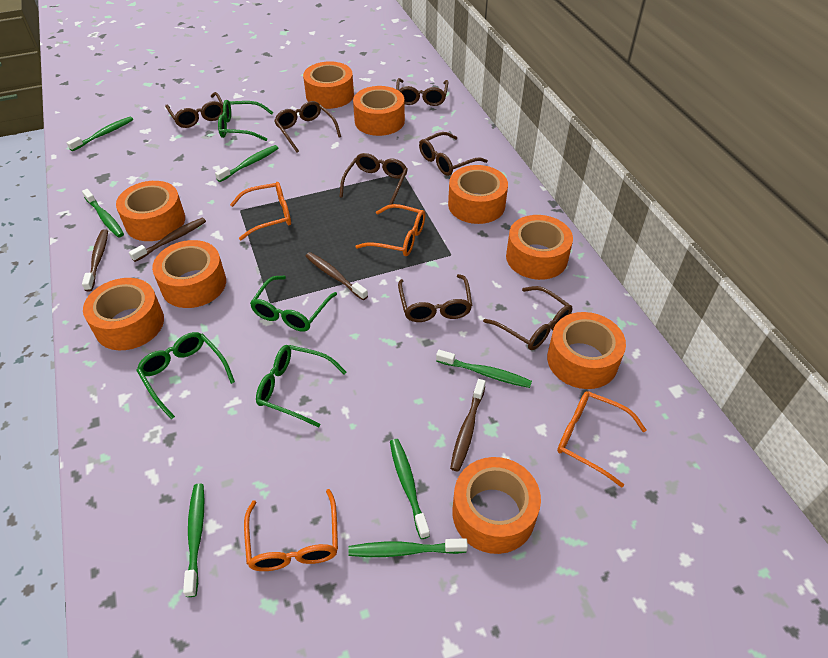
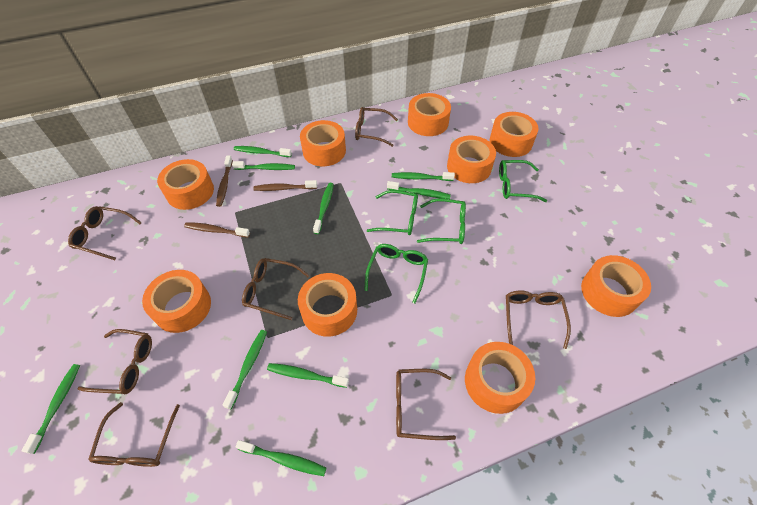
brown toothbrush: [82,229,108,292] [129,218,206,262] [306,252,368,300] [450,379,486,472] = 4 -> [184,222,250,238] [216,156,233,207] [253,180,317,191] = 3
green toothbrush: [67,116,133,151] [82,189,124,238] [183,483,204,597] [215,145,278,182] [348,538,468,557] [390,439,430,539] [436,350,532,388] = 7 -> [22,364,80,454] [223,330,267,409] [232,161,295,170] [234,146,292,157] [236,440,326,476] [267,363,349,388] [313,183,334,234] [387,181,451,199] [392,172,455,181] = 9
orange glasses: [230,182,291,240] [244,489,338,571] [355,204,425,256] [557,391,646,487] = 4 -> none = 0

